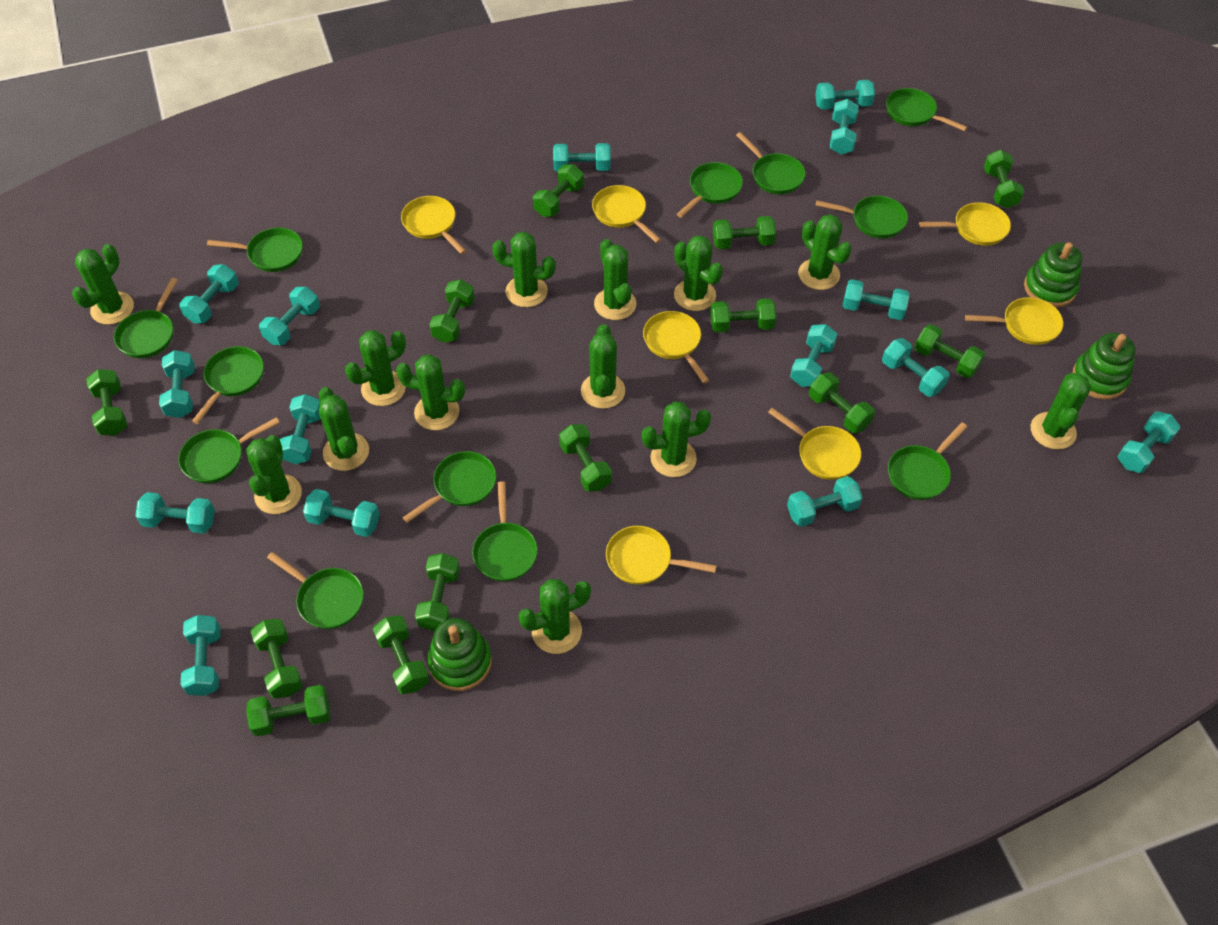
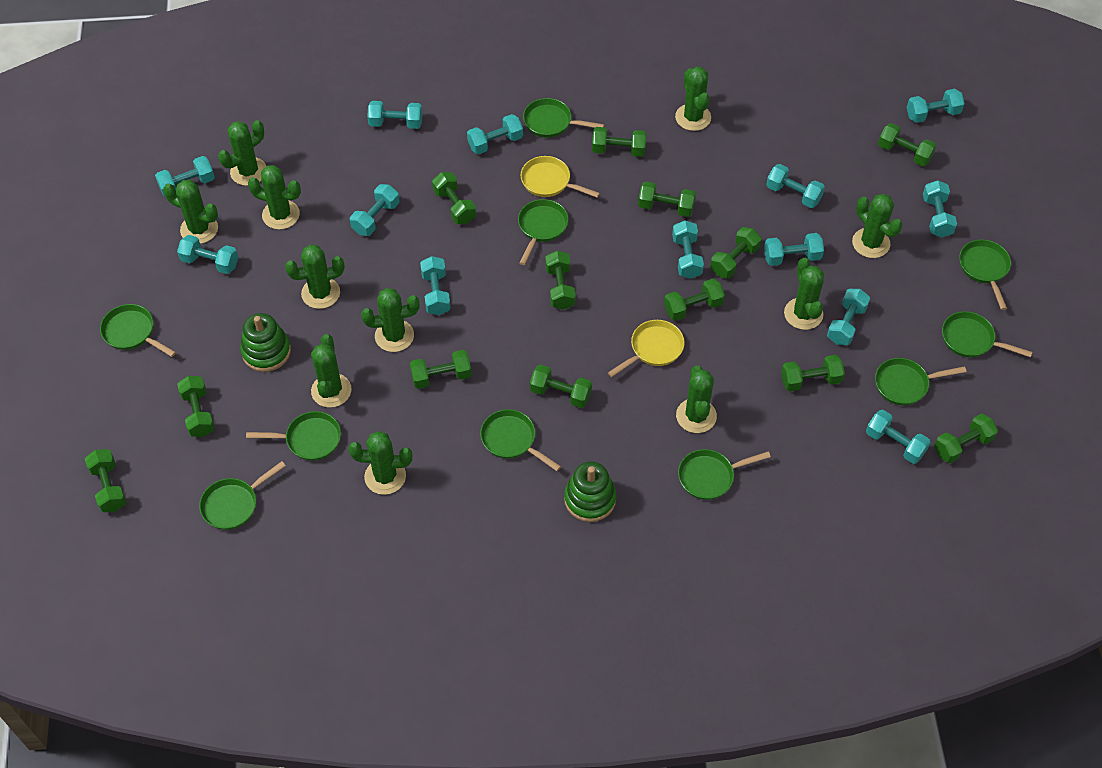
green cactus: [72,244,134,325] [246,435,302,514] [319,387,369,471] [345,330,406,406] [396,354,465,430] [492,232,556,307] [519,579,591,654] [581,324,625,409] [594,239,636,320] [642,401,711,477] [674,235,723,311] [798,214,852,290] [1031,373,1091,449] = 13 -> [163,180,218,244] [218,120,266,186] [248,165,301,229] [285,245,345,309] [311,334,351,408] [348,431,412,495] [361,288,420,352] [675,67,711,131] [676,366,717,433] [784,258,824,330] [852,194,902,258] = 11
green pan: [114,278,178,358] [178,417,280,484] [192,346,264,424] [207,227,303,272] [267,552,364,629] [402,451,496,523] [472,481,538,581] [677,162,743,218] [736,132,806,194] [816,196,908,239] [886,88,967,131] [888,422,967,500] = 12 -> [100,304,176,357] [199,461,286,530] [246,411,341,461] [480,409,561,471] [518,199,569,265] [523,98,604,138] [678,449,771,500] [875,358,967,405] [942,311,1032,358] [959,239,1011,310] = 10
green stacking toy: [427,618,492,691] [1024,242,1082,308] [1073,333,1136,400] = 3 -> [240,313,291,372] [564,461,616,522] = 2
turquoise dumbbell: [135,492,215,534] [159,350,195,418] [179,264,239,323] [181,615,220,696] [259,287,320,345] [280,394,321,464] [303,489,380,537] [553,143,611,172] [787,476,862,527] [790,324,837,387] [815,80,875,110] [830,99,859,155] [843,279,910,320] [882,338,950,397] [1118,411,1180,473] = 15 -> [155,156,215,197] [177,235,238,274] [350,184,399,236] [367,101,423,129] [420,256,451,315] [467,114,523,154] [672,220,704,279] [764,233,824,266] [766,164,825,208] [827,289,870,345] [866,410,931,464] [907,89,964,123] [923,180,957,237] = 13
yellow pan: [401,196,466,254] [592,185,661,243] [606,526,717,585] [643,311,709,384] [768,408,861,480] [919,202,1011,246] [965,297,1063,345] = 7 -> [520,156,600,198] [608,320,685,377] = 2

